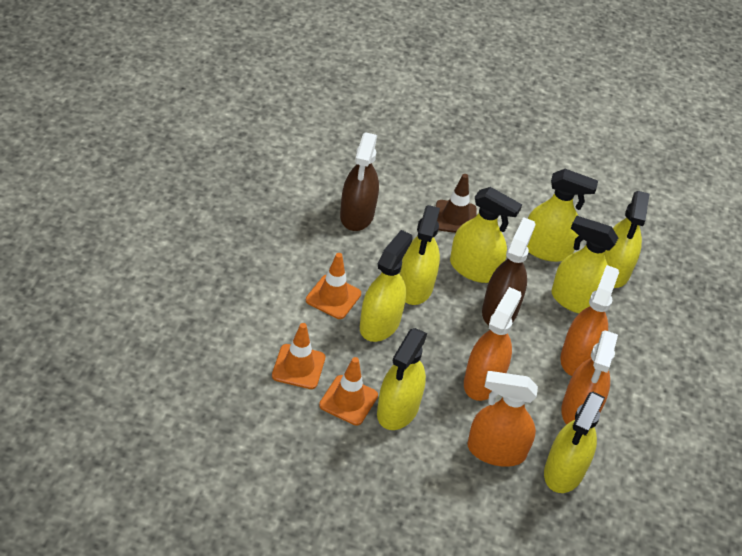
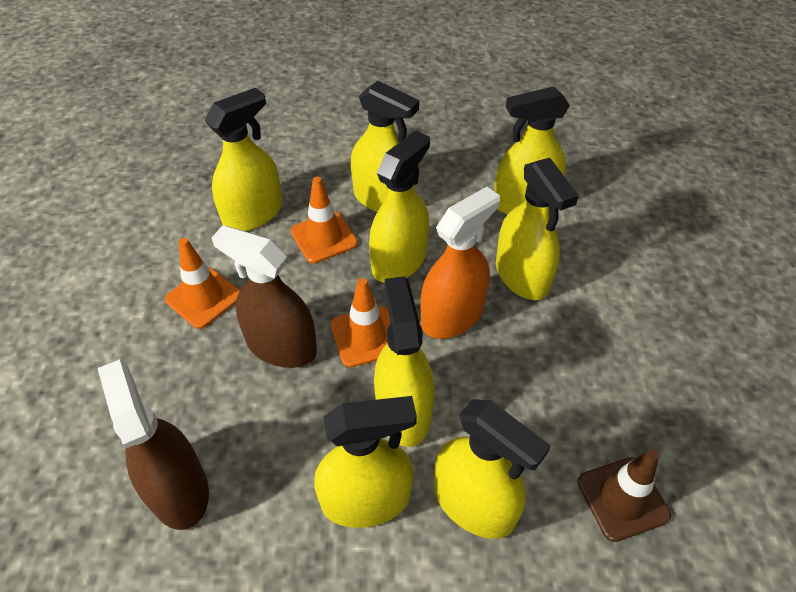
orange spray bottle: [464,287,522,401] [468,371,538,467] [560,265,619,376] [561,330,618,425] = 4 -> [421,187,500,339] = 1

